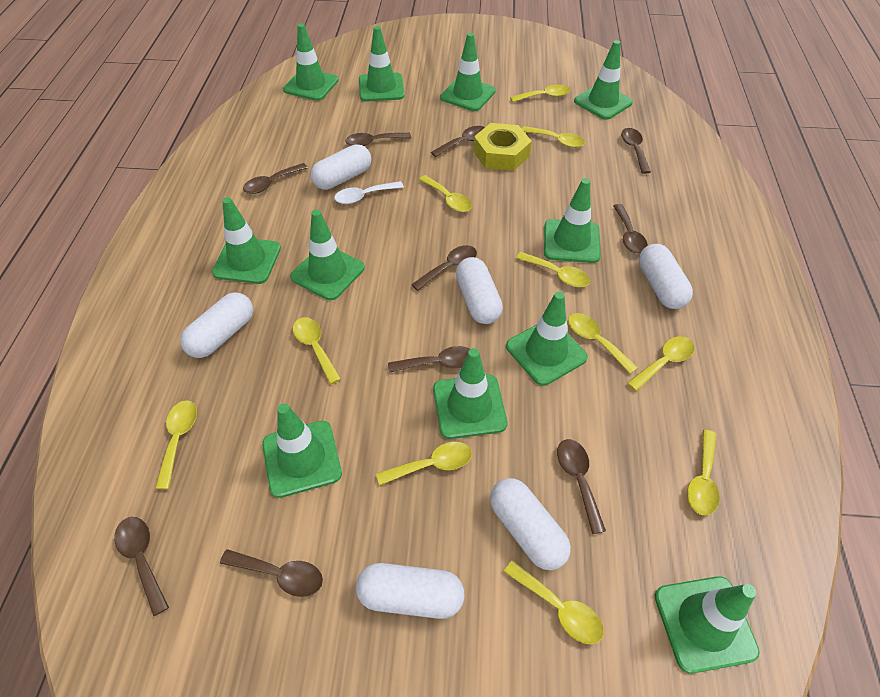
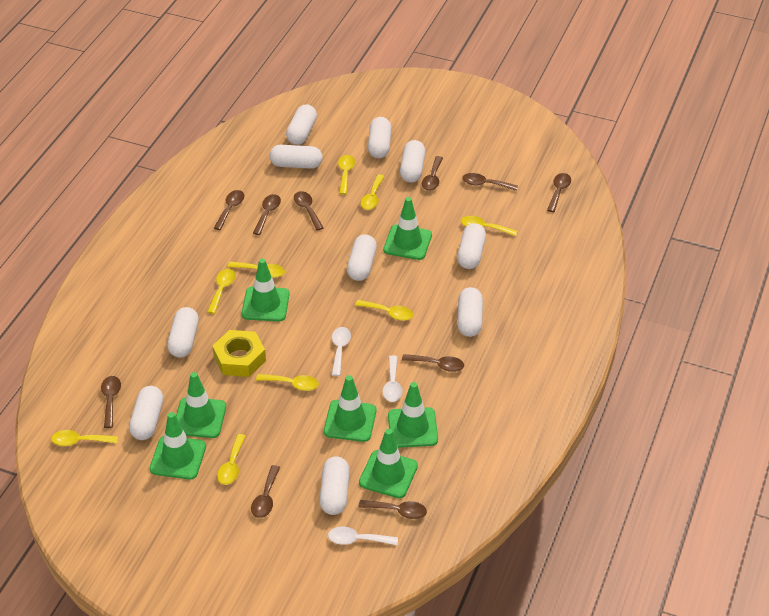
green traffic cone: [212,197,281,284] [262,404,342,498] [283,23,339,101] [290,210,365,300] [359,26,405,102] [433,348,507,439] [440,33,496,111] [506,291,588,386] [544,178,601,263] [574,40,633,120] [655,576,760,674] = 11 -> [149,412,206,479] [176,372,226,438] [242,259,290,321] [324,375,376,442] [359,429,418,498] [383,197,432,260] [388,382,438,448] = 7
white capsule: [180,292,253,358] [310,144,371,190] [356,563,465,619] [456,257,503,324] [490,478,571,570] [639,244,693,309] = 6 -> [129,386,163,440] [167,307,199,357] [270,145,323,169] [286,104,317,145] [319,456,350,515] [347,234,377,281] [368,117,391,158] [400,140,425,183] [457,223,486,269] [457,287,483,337] = 10
white spoon: [334,181,404,204] = 1 -> [328,527,398,545] [332,327,351,376] [382,355,403,402] = 3
yellow spoon: [155,400,197,489] [293,317,341,384] [376,442,472,486] [419,175,472,212] [504,560,604,644] [510,84,570,102] [516,252,590,287] [522,126,585,148] [568,313,638,374] [627,336,695,391] [687,430,720,516] = 11 -> [51,430,118,446] [207,269,236,314] [217,434,246,485] [227,261,285,278] [256,374,319,391] [338,155,355,195] [355,300,413,321] [360,174,384,210] [461,216,518,236] = 9

